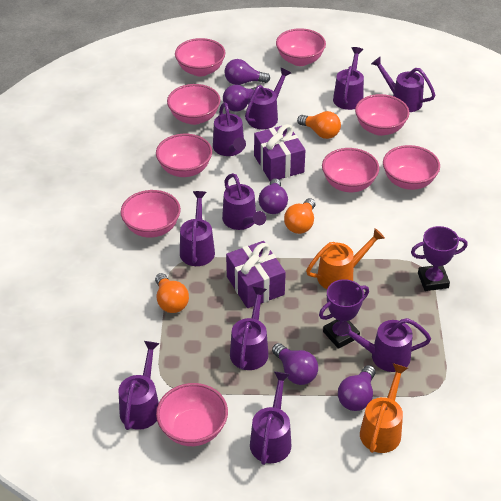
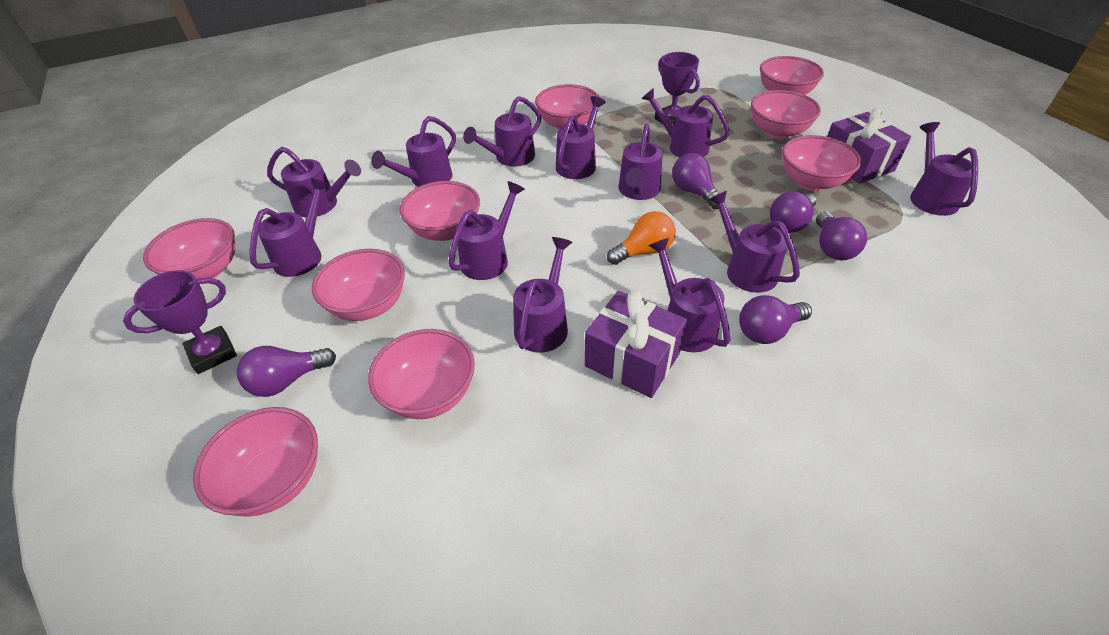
orange light bulb: [155,273,189,313] [284,198,315,234] [297,111,341,139] = 3 -> [607,211,676,265] = 1
orange watering can: [306,228,385,289] [360,363,408,453] = 2 -> none = 0
purple watering can: [118,341,160,430] [180,191,215,266] [213,102,246,156] [222,173,266,230] [230,287,269,370] [245,68,291,129] [250,372,291,465] [333,47,364,110] [337,318,431,372] [371,56,435,112] = 10 -> [250,178,329,277] [267,147,361,217] [371,116,456,187] [448,181,525,280] [463,96,541,167] [513,237,572,353] [556,96,606,179] [618,124,663,200] [641,88,730,157] [648,238,730,352] [708,191,800,293] [910,122,978,216] = 12

